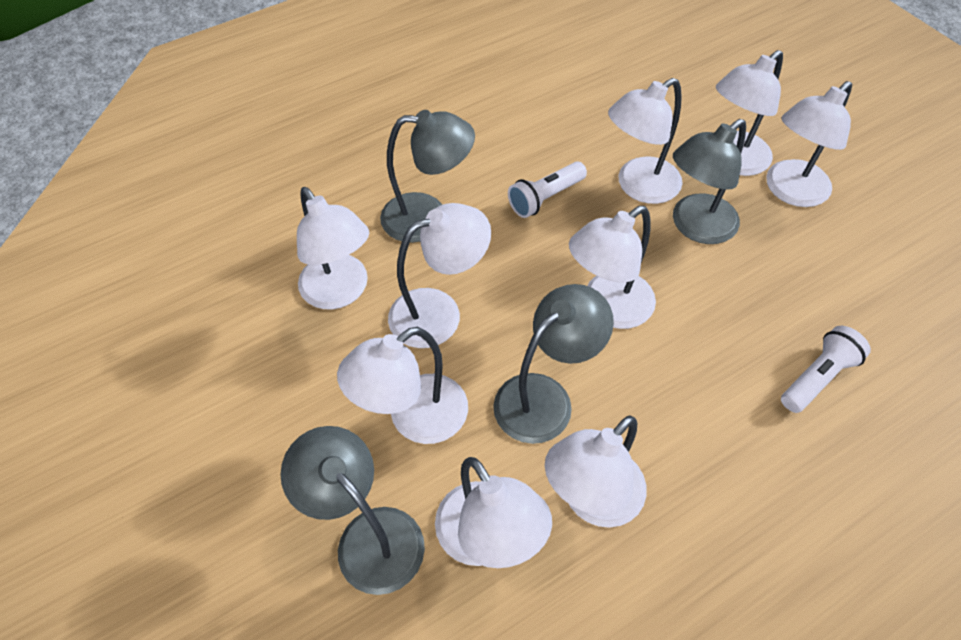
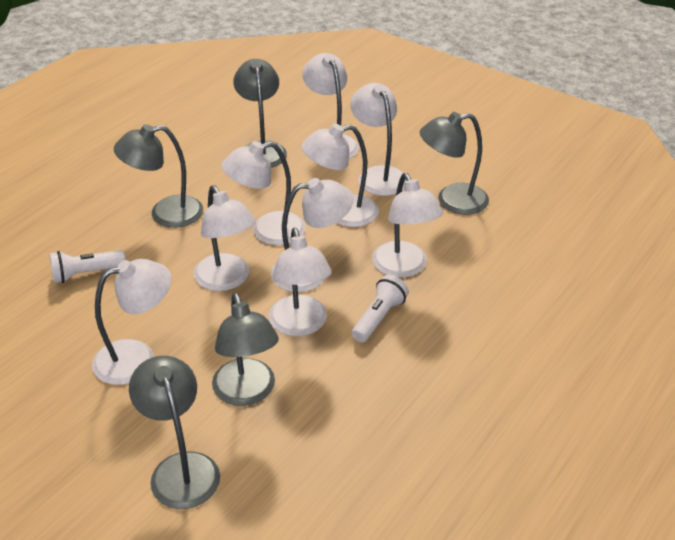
grey lamp: [280,426,425,595] [380,110,475,243] [493,284,614,444] [673,119,746,244] = 4 -> [114,124,203,228] [129,356,220,509] [212,293,279,406] [233,59,287,168] [420,112,489,215] = 5

